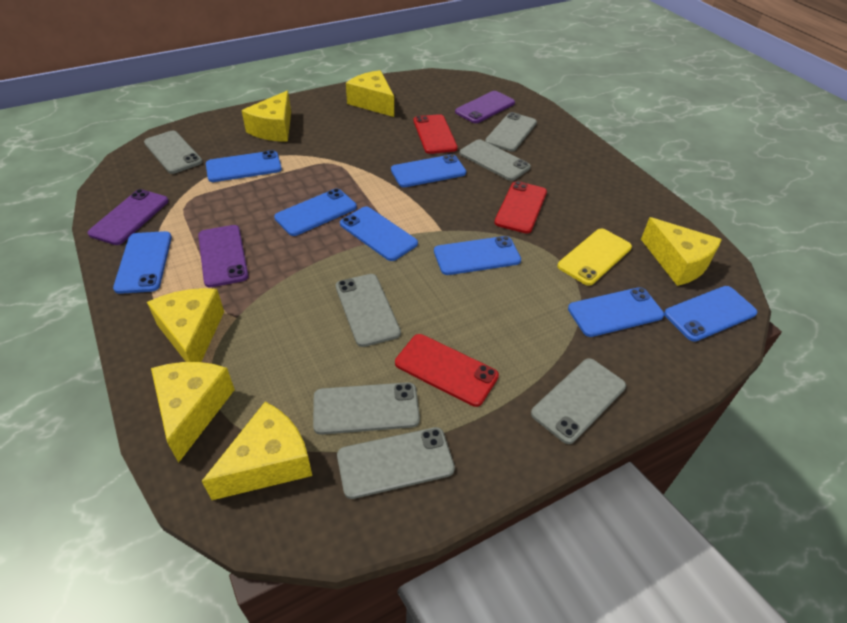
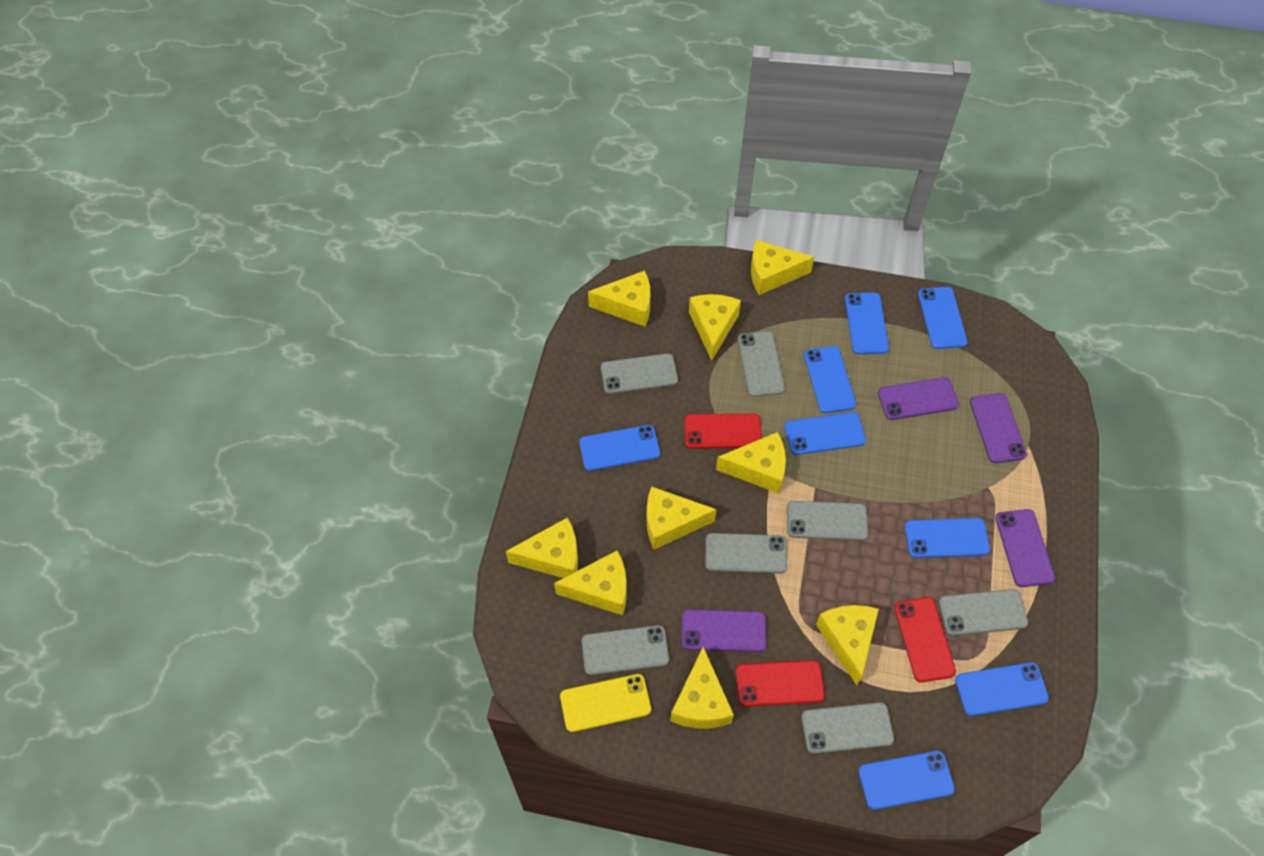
purple phone: [88,189,169,245] [198,225,249,288] [455,91,515,123] = 3 -> [682,609,766,652] [878,377,959,420] [970,393,1027,463] [995,509,1055,587] = 4
yellow cheese: [147,288,224,362] [151,362,235,463] [202,402,312,500] [241,91,291,142] [346,70,394,117] [641,217,722,286] = 6 -> [506,518,578,578] [554,551,627,615] [588,270,650,326] [646,486,717,550] [670,647,734,729] [689,294,741,361] [716,432,786,493] [751,240,814,295] [816,605,879,685] = 9

